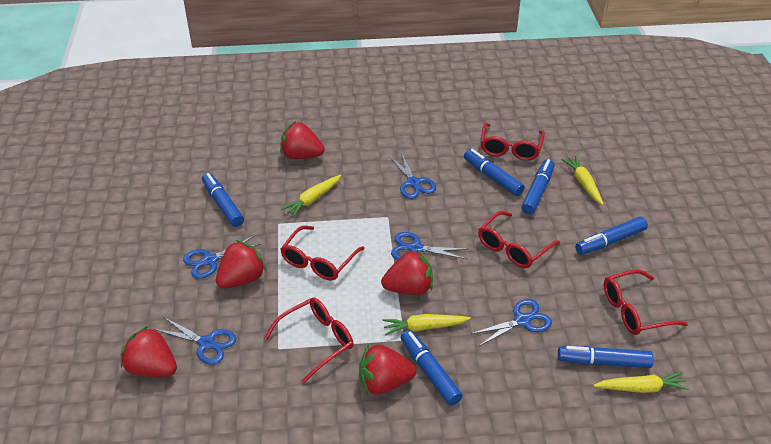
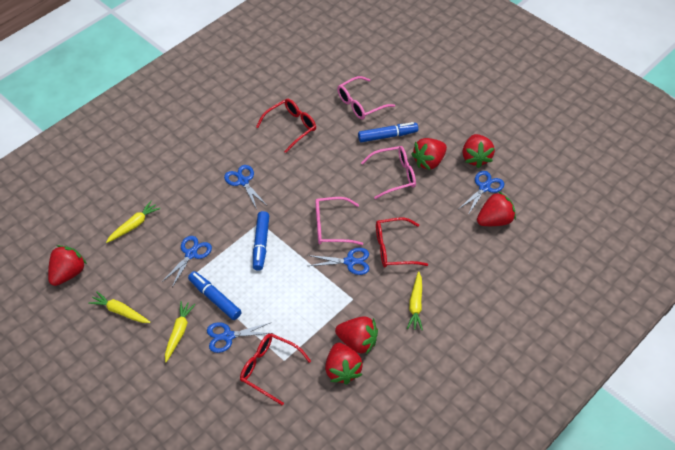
blue marker: [202,173,244,227] [401,330,463,406] [464,149,525,196] [521,159,554,215] [558,346,654,368] [575,217,648,255] = 6 -> [188,271,242,320] [253,211,269,271] [358,122,418,142] = 3
pink glasses: none = 0 -> [315,197,363,245] [337,76,395,120] [361,146,416,199] = 3
red glasses: [264,298,354,383] [280,226,365,281] [478,211,560,268] [481,123,545,161] [604,269,688,335] = 5 -> [240,333,311,406] [256,99,316,153] [376,218,428,268] = 3
red strawberry: [121,326,177,377] [216,240,266,289] [280,121,325,159] [359,344,416,395] [381,250,433,295] = 5 -> [48,245,87,286] [325,343,363,385] [335,316,378,354] [411,138,447,170] [462,134,495,168] [477,191,516,226] = 6

